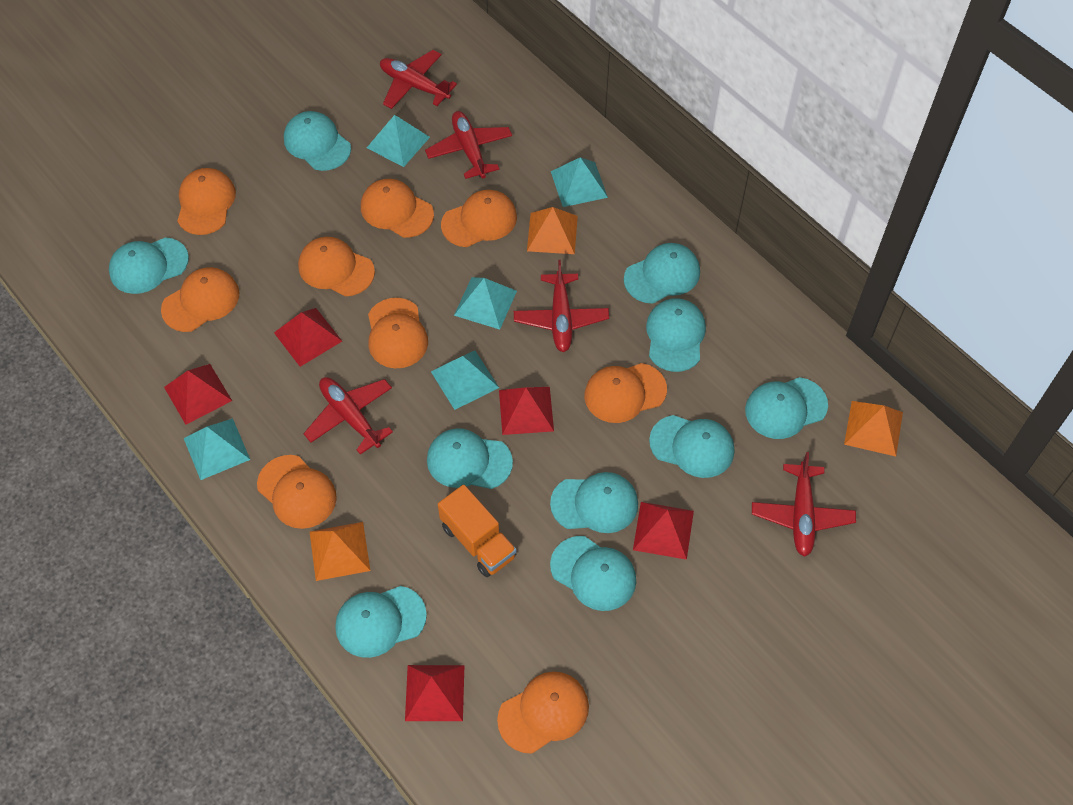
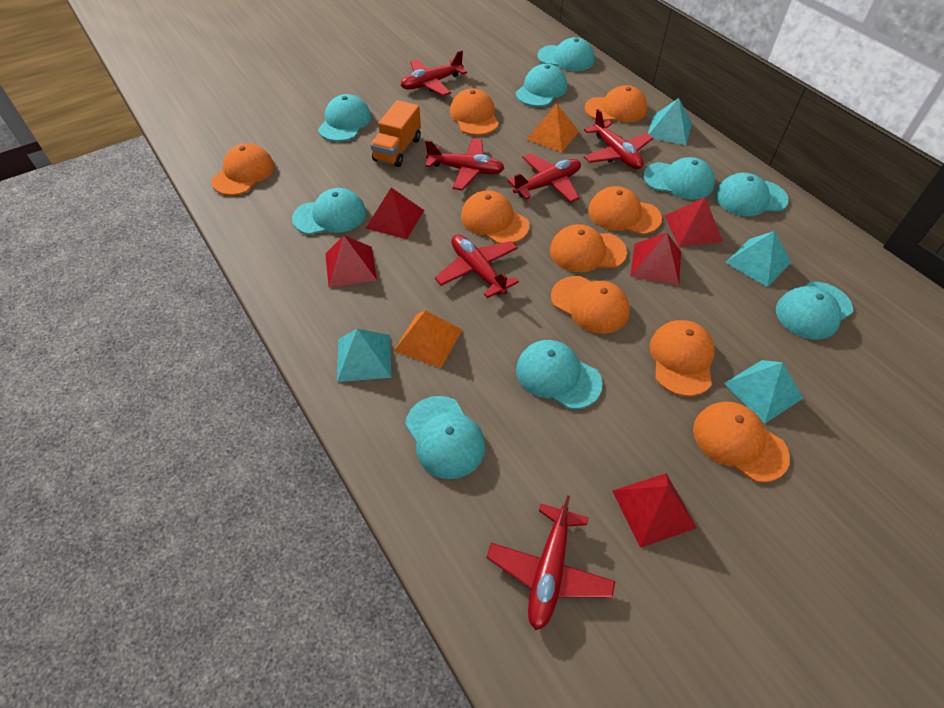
orange pyramid: [310,522,370,581] [527,207,578,254] [844,401,903,456] = 3 -> [394,310,462,368] [526,104,579,152] = 2
red plane: [304,377,393,455] [380,50,457,109] [425,111,512,179] [514,260,609,352] [752,452,856,557] = 5 -> [401,50,467,96] [425,139,505,191] [435,234,519,298] [487,495,615,630] [507,153,581,202] [584,109,653,169] = 6
turquoise cap: [109,237,189,294] [284,111,351,171] [335,586,427,658] [427,428,513,489] [550,472,638,533] [550,536,636,611] [624,243,700,304] [646,298,706,372] [649,415,734,478] [745,377,828,439] = 10 -> [292,188,366,235] [318,94,371,142] [405,396,486,479] [516,64,567,107] [516,340,603,409] [537,37,595,71] [644,157,715,200] [715,173,789,216] [776,282,853,340] = 9
turquoise pyramid: [184,418,250,480] [367,115,430,167] [431,351,499,410] [454,277,517,330] [551,157,608,207] = 5 -> [337,329,391,382] [648,98,692,145] [723,360,803,424] [725,231,791,287] = 4

